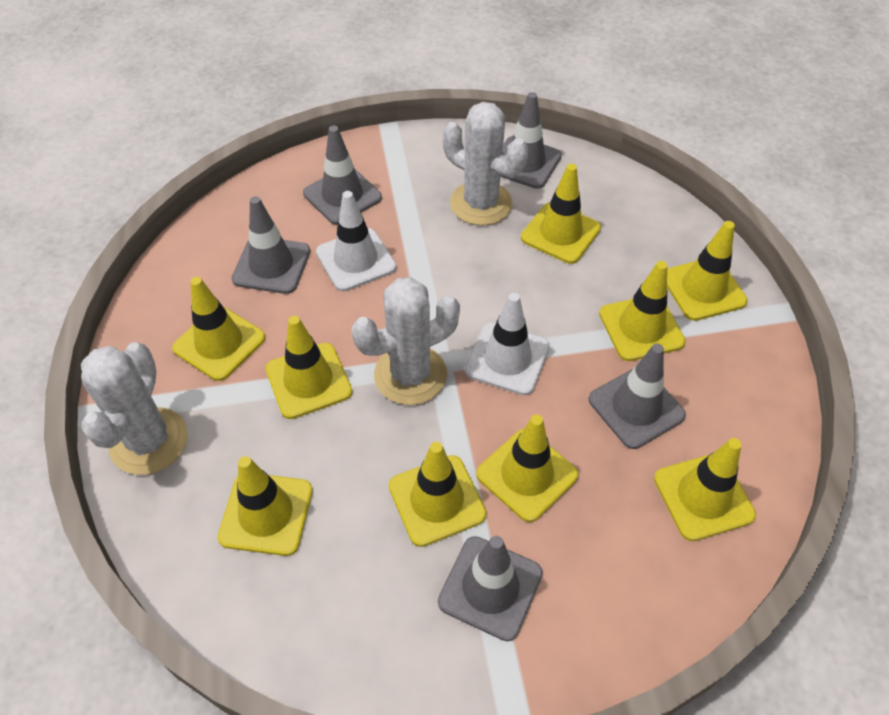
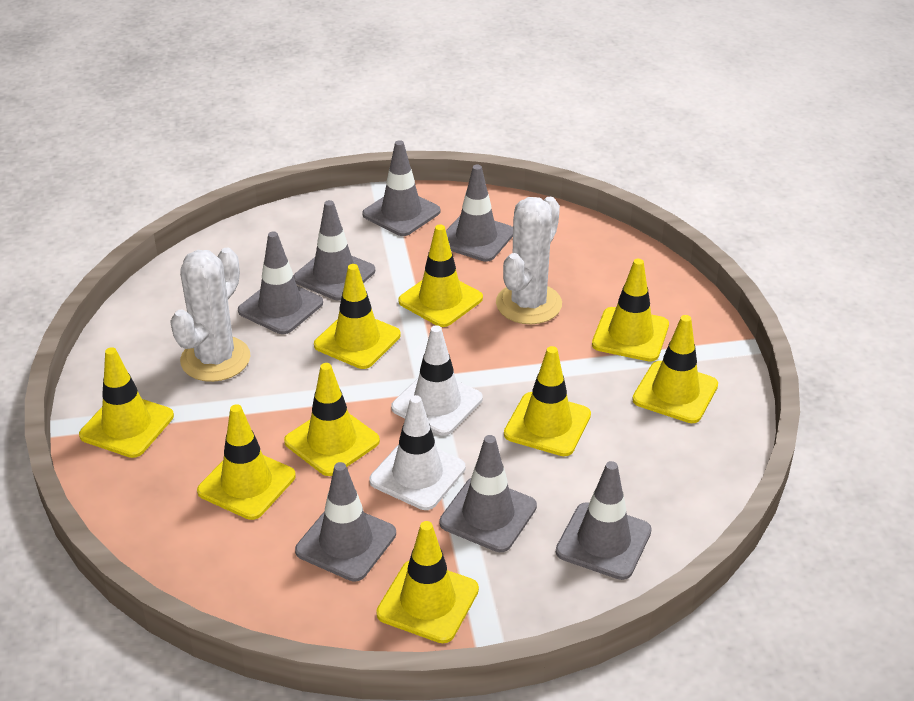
grey traffic cone: [231,196,310,294] [303,126,382,225] [438,536,543,641] [501,92,562,189] [588,344,686,449] = 5 -> [238,231,323,334] [293,200,375,301] [295,462,396,582] [362,140,441,236] [439,435,537,552] [446,165,513,262] [556,461,652,580] = 7
white cactus: [81,342,188,475] [352,277,460,405] [443,102,528,225] = 3 -> [170,248,251,382] [496,197,562,324] = 2

